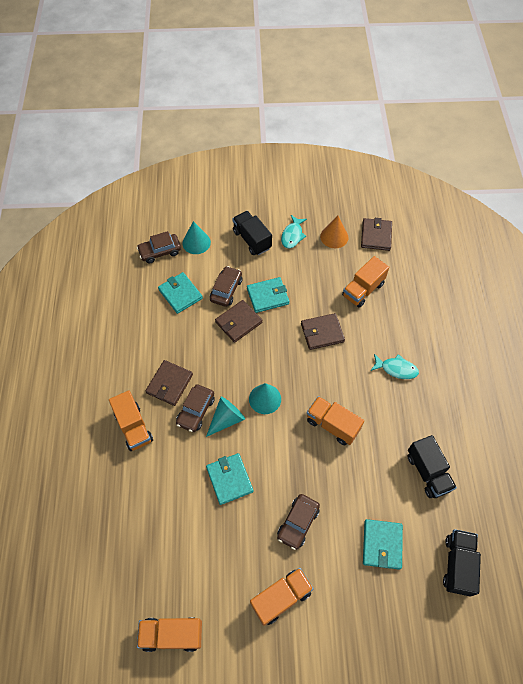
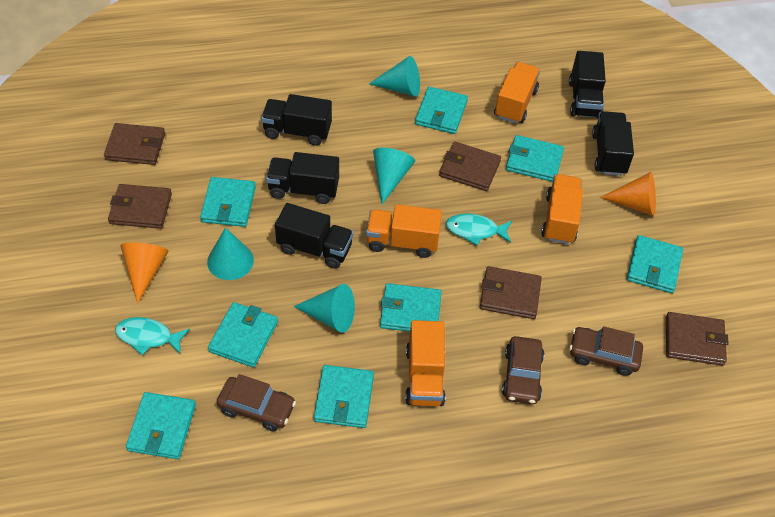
black truck: [233,211,272,255] [408,435,457,498] [443,529,481,597] = 3 -> [261,94,332,146] [266,152,339,204] [275,203,353,269] [569,51,606,118] [592,111,634,176] = 5
brown car: [137,231,181,263] [176,384,215,432] [210,266,242,307] [277,494,320,550] = 4 -> [217,374,296,431] [502,336,544,404] [569,326,643,376] = 3
brown wallet: [146,360,193,406] [215,300,262,343] [301,313,345,350] [361,218,392,251] = 4 -> [104,123,165,165] [108,184,172,229] [439,142,501,191] [480,266,542,319] [666,312,729,366] = 5
orange cone: [320,216,348,248] = 1 -> [120,243,168,304] [600,172,656,216] = 2
orange truck: [109,390,153,451] [137,618,202,652] [250,568,314,626] [307,396,364,445] [342,256,389,308] = 5 -> [366,204,442,258] [405,320,446,406] [494,62,540,123] [541,174,583,244] = 4
turquoise cone: [182,221,211,254] [206,396,245,437] [249,383,281,414] = 3 -> [207,228,254,280] [294,284,355,333] [369,56,420,97] [373,148,415,204] = 4
turquoise wallet: [158,272,203,314] [206,453,253,505] [247,277,289,313] [363,519,403,570] = 4 -> [126,392,196,459] [200,177,256,227] [208,302,278,368] [314,365,374,428] [380,283,442,332] [415,87,468,134] [506,135,564,182] [627,235,683,293] = 8

